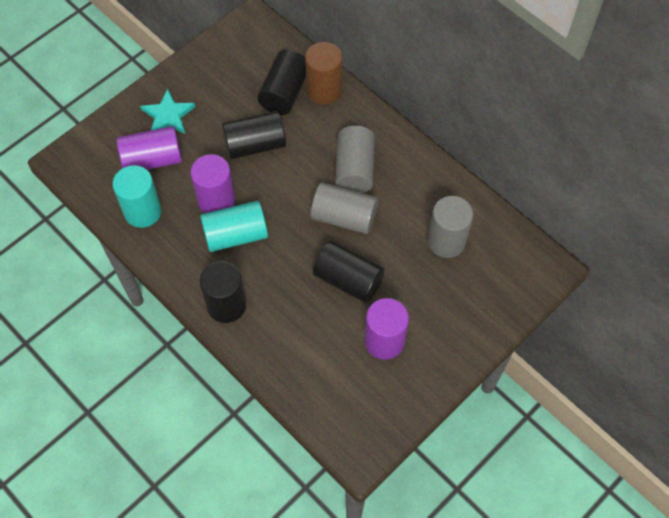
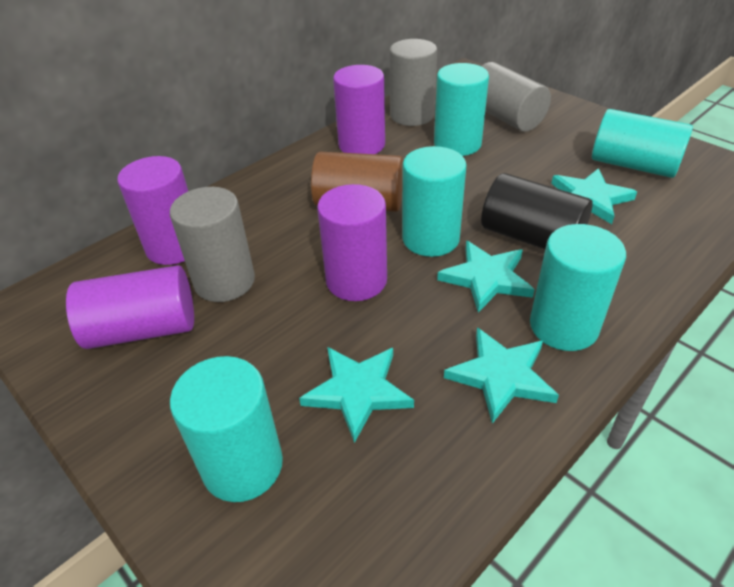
black cylinder: [200,261,246,323] [222,111,286,159] [257,49,306,115] [313,241,385,303] = 4 -> [481,173,593,249] = 1
purple cylinder: [117,126,182,170] [190,154,235,213] [365,298,409,360] = 3 -> [66,265,194,349] [117,156,188,265] [317,184,387,301] [333,65,385,154] = 4
turquoise cylinder: [112,165,162,228] [200,201,268,252] = 2 -> [170,356,283,502] [402,146,467,257] [434,63,489,156] [530,224,626,351] [592,109,693,178] = 5
turquoise star: [140,89,196,134] = 1 -> [299,347,414,443] [437,241,535,313] [444,328,559,424] [551,168,637,224] = 4

